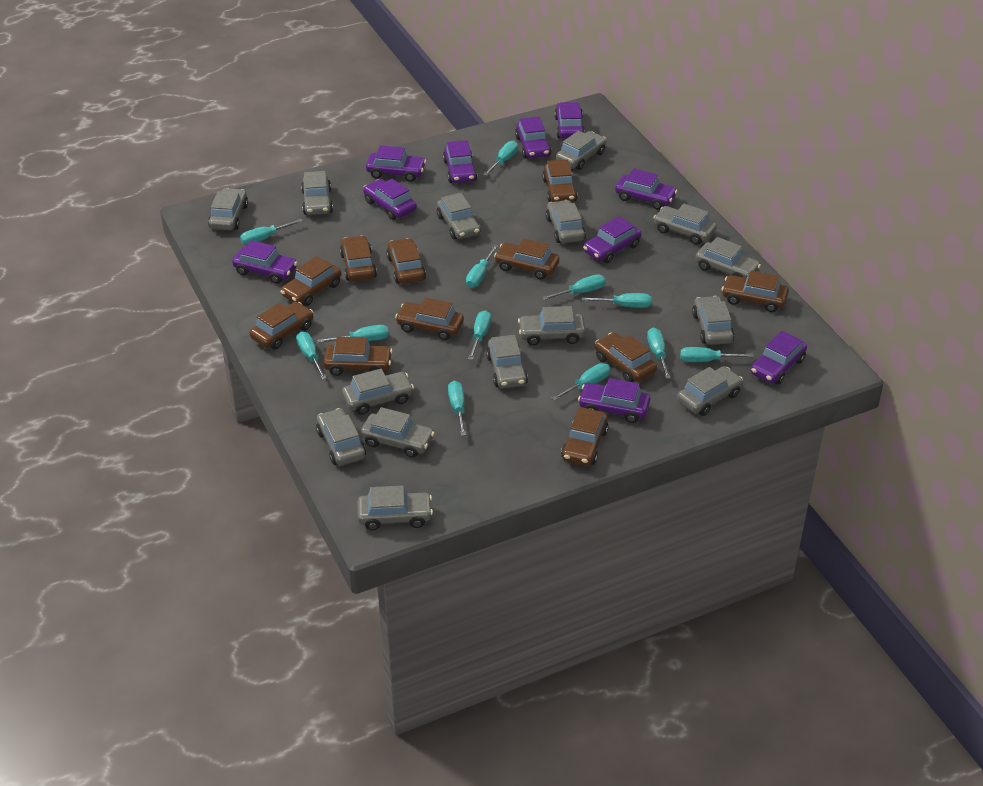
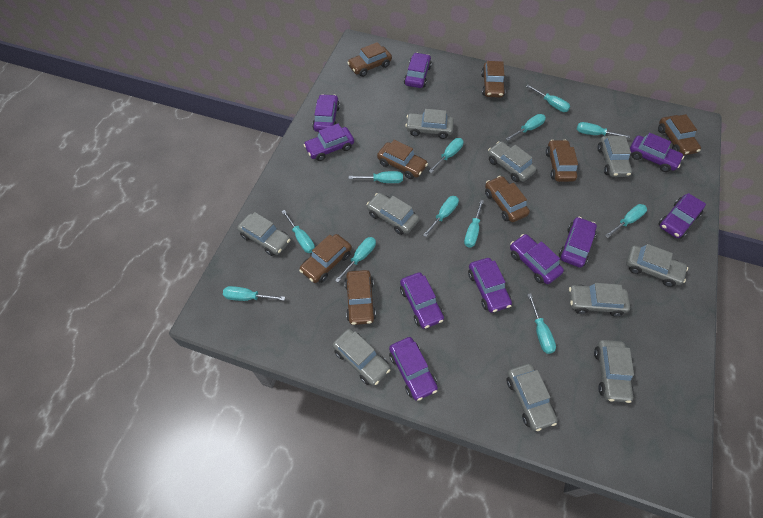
brown car: [250,302,313,350] [281,256,341,306] [323,337,393,376] [340,236,377,281] [386,238,426,284] [395,298,464,340] [494,238,559,279] [542,160,578,202] [561,407,609,466] [595,333,657,382] [722,271,789,312] = 11 -> [299,234,352,283] [345,270,376,325] [347,42,392,77] [377,140,428,179] [481,61,506,98] [485,176,530,222] [546,140,578,182] [658,114,701,156] = 8
grey car: [208,188,248,230] [301,171,333,215] [316,408,366,466] [342,369,414,415] [357,485,433,531] [360,407,435,458] [437,193,480,240] [486,335,528,388] [518,306,585,346] [546,200,586,243] [556,131,606,170] [653,204,717,245] [677,366,743,416] [692,296,735,345] [695,237,761,278] = 15 -> [237,212,291,256] [333,329,391,386] [366,193,419,235] [405,109,454,139] [488,141,536,182] [506,364,557,431] [569,283,630,316] [594,340,634,403] [597,136,632,177] [626,244,688,287] = 10

